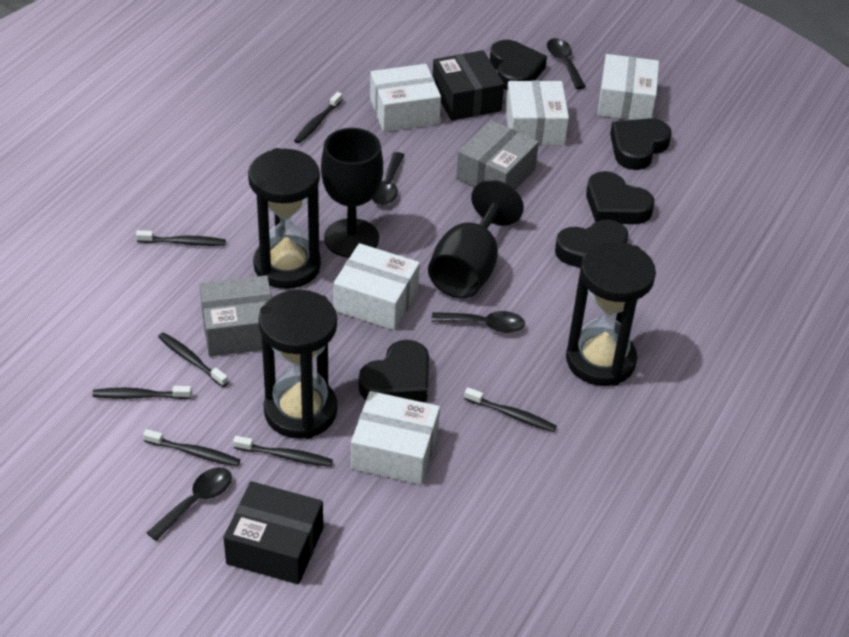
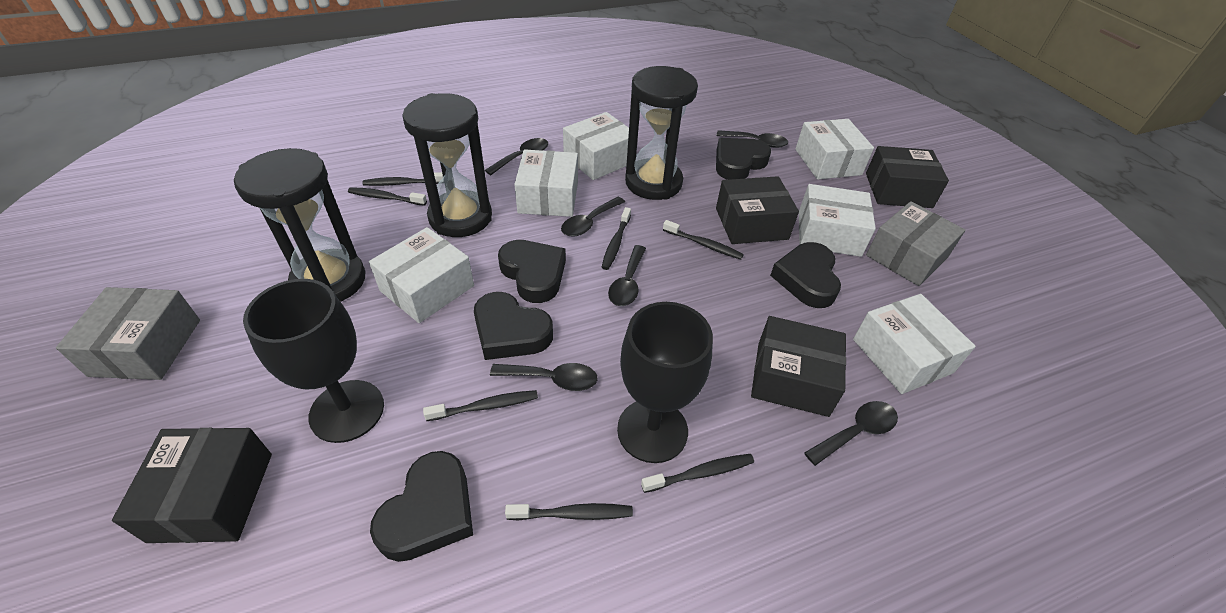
black box: [223,481,323,584] [433,50,504,121] = 2 -> [112,428,272,543] [716,176,799,244] [751,316,846,417] [866,146,949,208] = 4
black spoon: [147,467,232,541] [372,152,404,205] [431,311,525,333] [547,38,586,89] = 4 -> [485,138,548,175] [490,363,598,391] [561,197,625,237] [608,245,646,306] [716,130,788,148] [804,401,898,466] = 6
white box: [333,243,420,330] [351,391,440,485] [370,64,441,132] [505,80,569,145] [597,54,659,120] = 5 -> [369,227,474,323] [514,149,578,217] [563,112,629,180] [795,119,874,180] [799,184,876,257] [853,294,976,394] = 6

